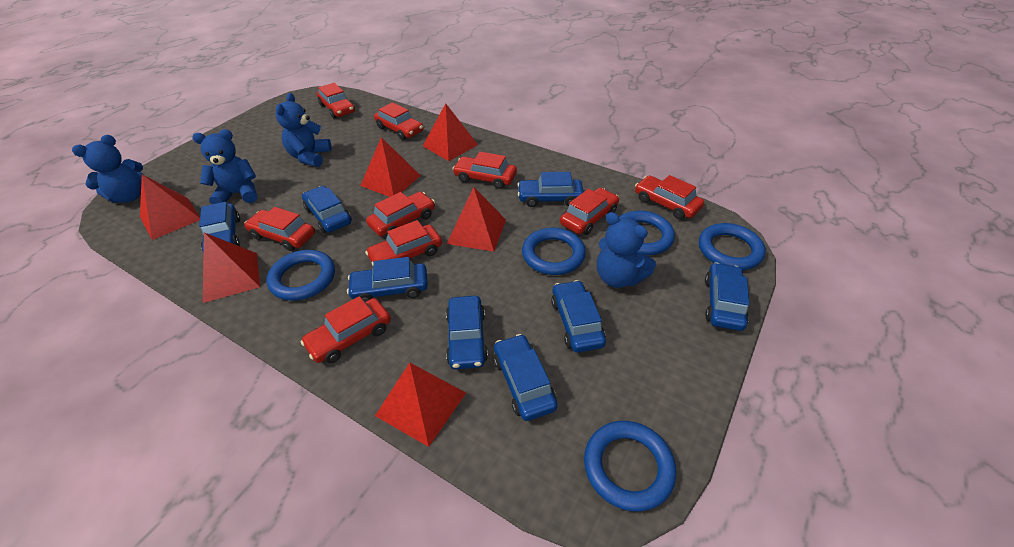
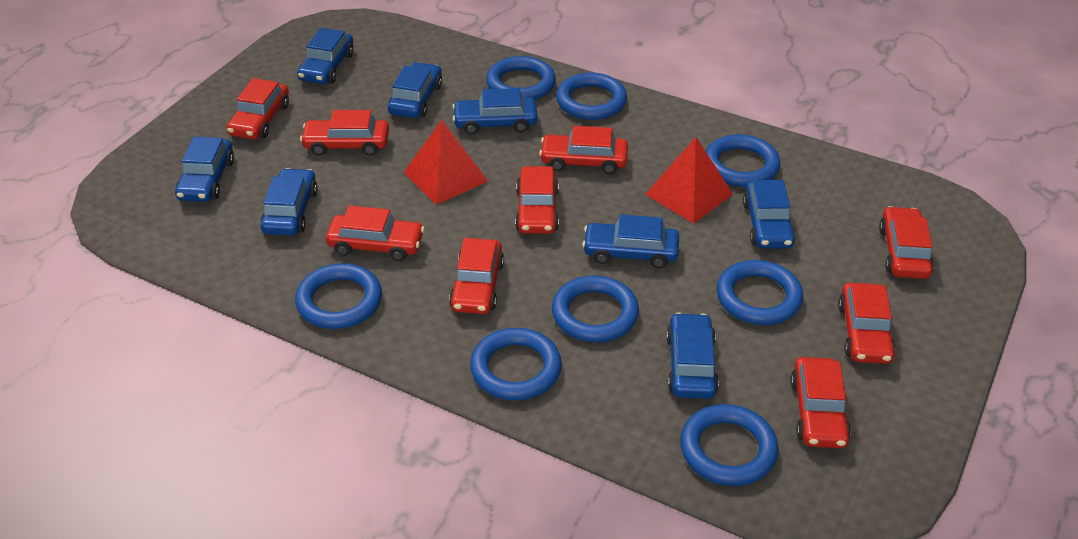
blue ring: [267,250,335,301] [522,228,586,275] [584,421,676,512] [619,210,675,255] [699,223,766,270] = 5 -> [295,263,382,329] [470,328,562,401] [486,56,556,100] [552,275,639,342] [556,73,627,120] [680,404,779,486] [706,134,780,187] [716,260,803,325] = 8
blue teddy bear: [72,135,143,203] [192,129,257,204] [276,93,332,167] [597,212,656,288] = 4 -> none = 0
red pyramid: [140,174,200,240] [203,233,260,303] [360,137,421,197] [375,362,466,447] [423,103,478,161] [447,187,506,252] = 6 -> [404,120,488,205] [645,137,733,223] = 2

